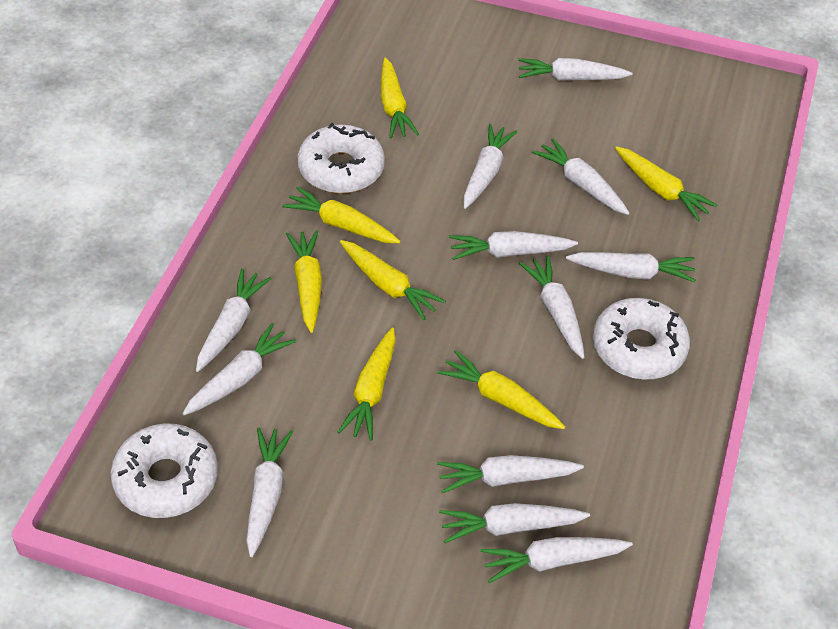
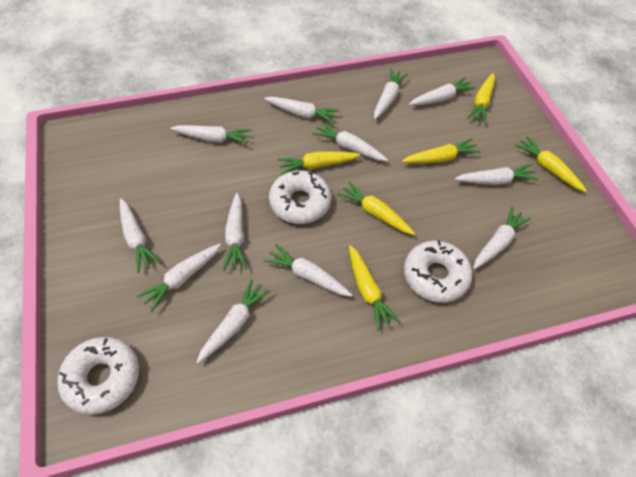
yellow carrot: [282,186,400,243] [286,230,322,333] [338,327,396,441] [340,240,446,320] [381,58,419,139] [437,350,565,429] [615,146,718,221] = 7 -> [278,151,361,175] [337,181,415,235] [349,245,400,331] [402,138,481,163] [467,73,495,124] [515,136,587,192] = 6

